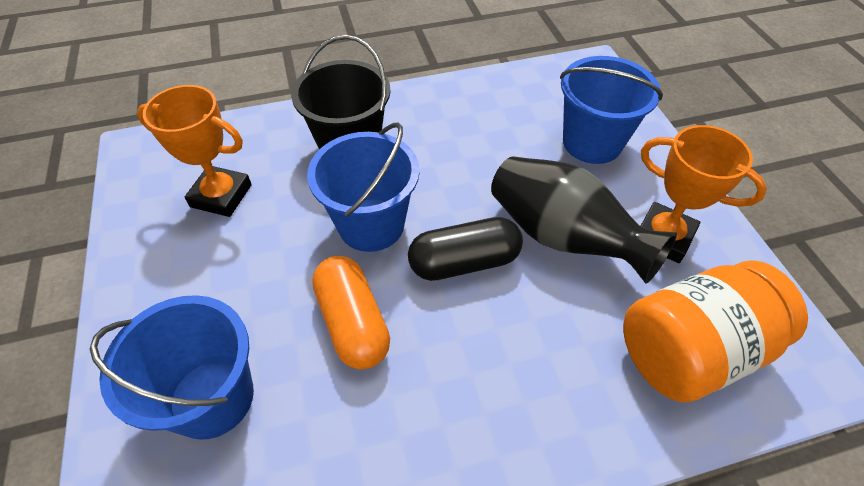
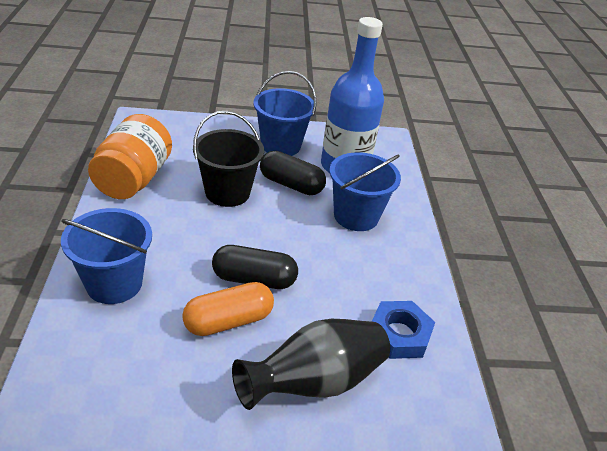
black capsule: [408,217,523,281] = 1 -> [212,245,298,289] [260,151,326,195] = 2
blue bottle: none = 0 -> [321,17,384,173] = 1
blue nut: none = 0 -> [372,301,435,359] = 1
orange trophy: [137,85,252,217] [641,125,767,263] = 2 -> none = 0

